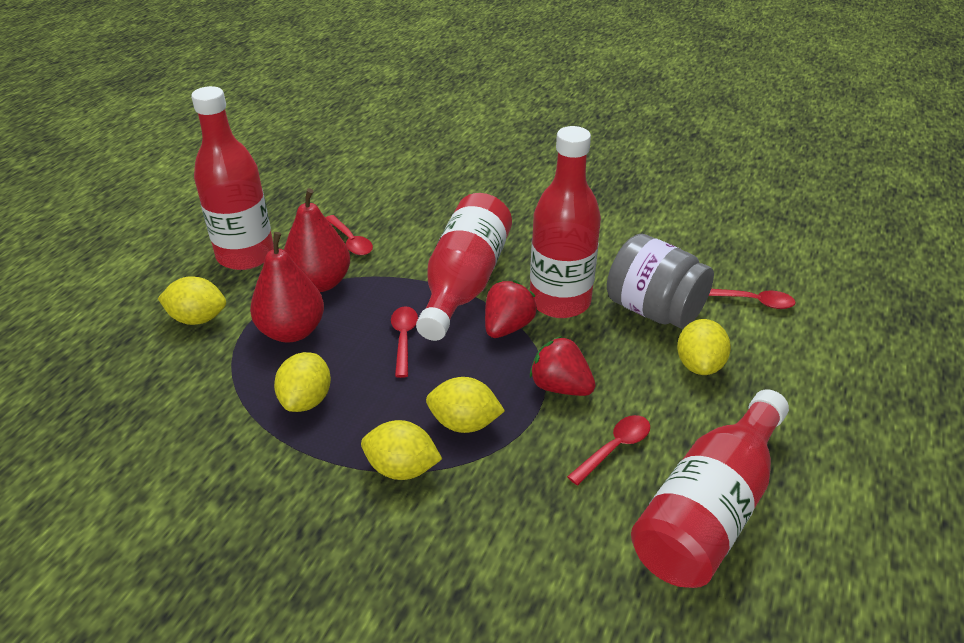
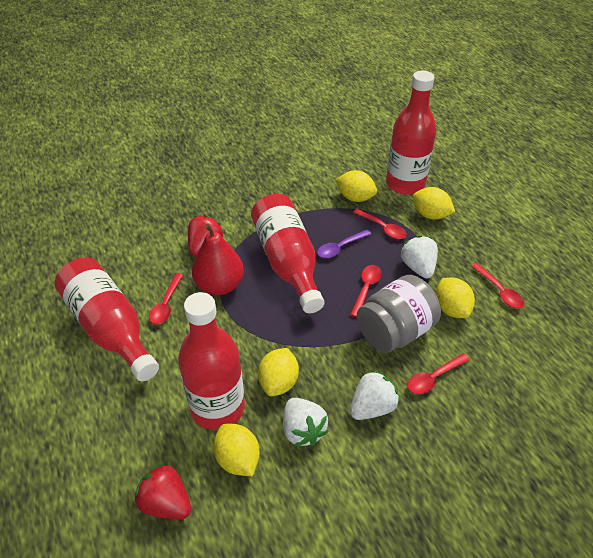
purple spoon: none = 0 -> [317,230,371,258] = 1
red pear: [250,232,324,342] [284,188,350,292] = 2 -> [192,224,244,295] = 1
red spoon: [326,215,373,255] [391,306,418,378] [567,415,650,485] [709,289,796,309] = 4 -> [149,273,183,324] [350,265,382,317] [353,208,407,239] [407,353,470,394] [471,263,524,309] = 5
white strawberry: none = 0 -> [283,398,328,446] [350,370,399,420] [401,236,438,279] = 3

